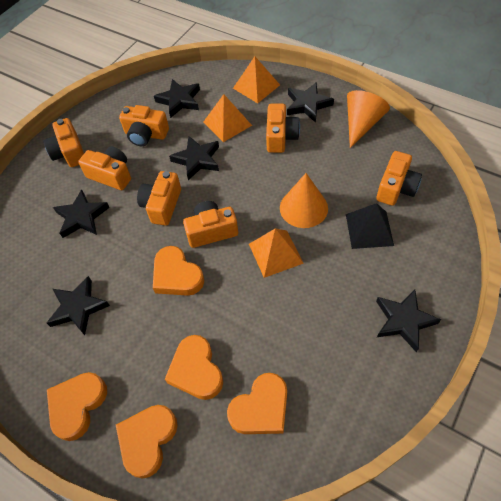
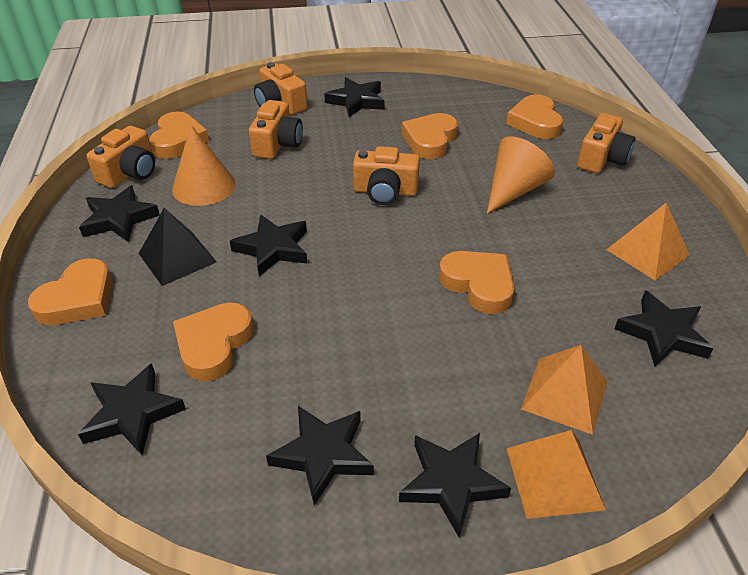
black star: [47,276,110,335] [53,190,110,238] [154,79,200,118] [169,136,219,180] [287,82,334,123] [376,289,441,352] = 6 -> [78,363,186,456] [79,186,160,242] [230,214,307,276] [266,406,374,506] [324,77,385,117] [399,433,511,537] [615,290,714,366] = 7
orange camera: [43,118,84,167] [78,147,131,190] [119,105,169,146] [137,171,181,226] [183,201,238,248] [266,104,300,153] [376,151,422,206] = 7 -> [87,126,155,188] [249,100,303,159] [254,62,308,115] [353,146,420,205] [577,113,635,173] = 5
orange heart: [47,372,107,441] [116,405,178,479] [153,246,204,296] [165,335,223,400] [227,373,287,434] = 5 -> [28,258,112,325] [149,111,209,159] [173,302,254,381] [402,113,458,159] [439,251,514,314] [506,94,563,139] = 6

